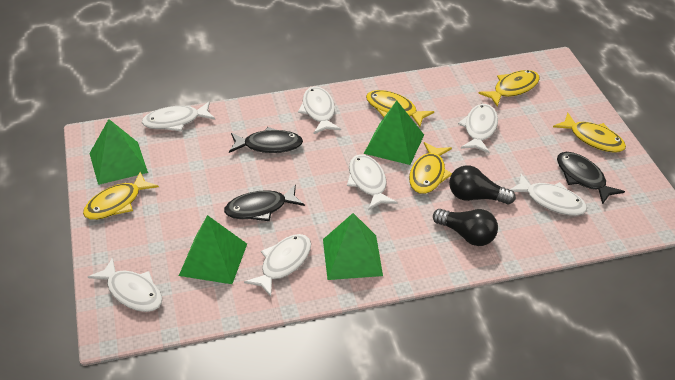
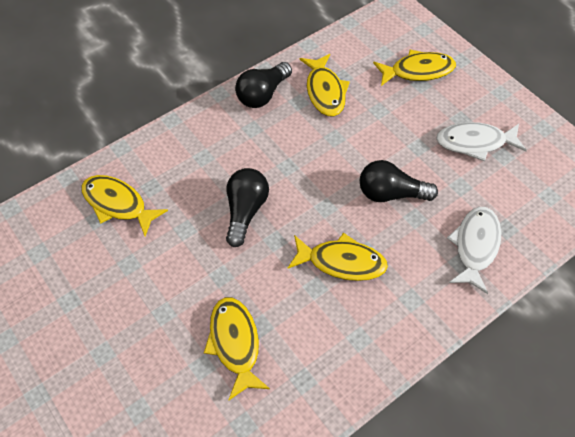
black fish: [224,184,305,221] [229,127,303,153] [557,152,625,204] = 3 -> none = 0
black light bulb: [433,209,498,246] [449,165,516,205] = 2 -> [226,168,269,247] [235,62,292,108] [360,160,438,202] = 3
green pyramid: [89,119,148,185] [179,215,247,284] [323,213,383,280] [364,101,424,165] = 4 -> none = 0
white fish: [88,258,162,312] [142,102,215,132] [244,234,311,297] [298,87,341,134] [347,154,397,210] [458,104,498,153] [509,174,587,216] = 7 -> [436,122,527,162] [447,207,501,294] = 2

